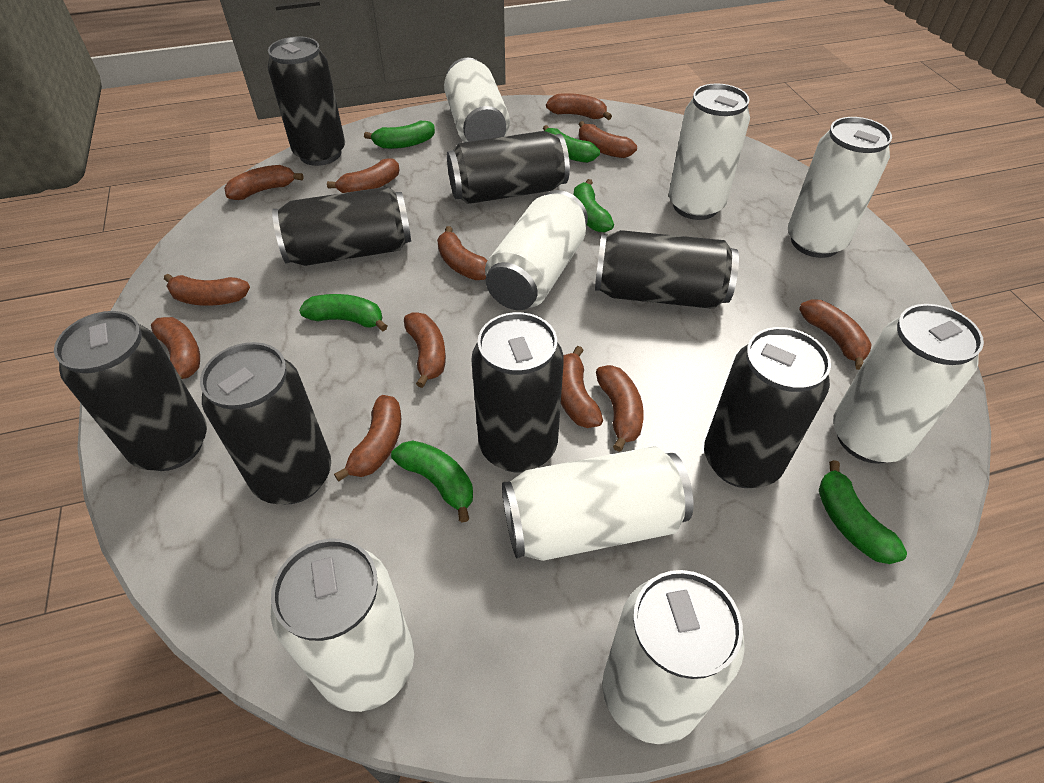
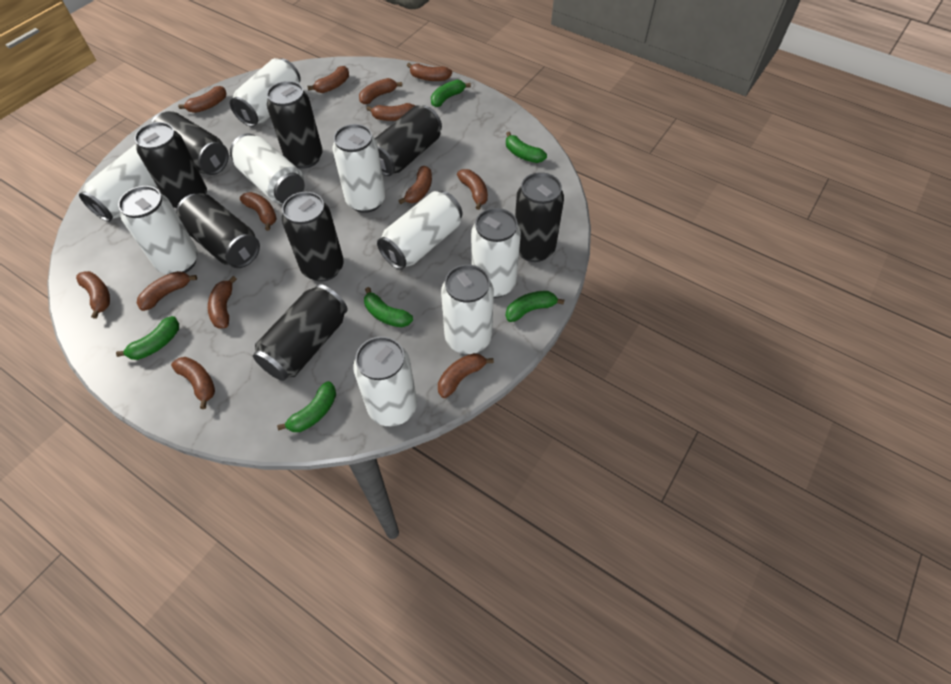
brown banana: [151,317,200,379] [164,274,250,306] [224,165,303,200] [327,158,400,193] [334,395,401,482] [404,312,446,388] [437,226,488,280] [546,93,612,120] [561,346,603,428] [579,121,637,158] [596,365,644,452] [799,299,872,370] = 12 -> [76,271,110,319] [137,271,197,311] [171,357,215,409] [178,86,227,113] [208,276,237,329] [240,192,277,231] [308,66,349,93] [359,78,402,104] [367,103,416,121] [398,166,432,204] [407,63,452,81] [438,353,494,398] [457,169,488,210] = 13
white can: [271,538,414,712] [444,57,510,142] [485,190,588,310] [502,446,693,561] [602,570,745,744] [669,83,750,220] [788,117,892,258] [833,304,984,464] = 8 -> [79,144,157,222] [118,186,198,274] [230,58,301,127] [230,133,305,204] [333,124,386,213] [353,336,417,426] [377,191,462,270] [441,265,494,354] [471,208,521,298] = 9

